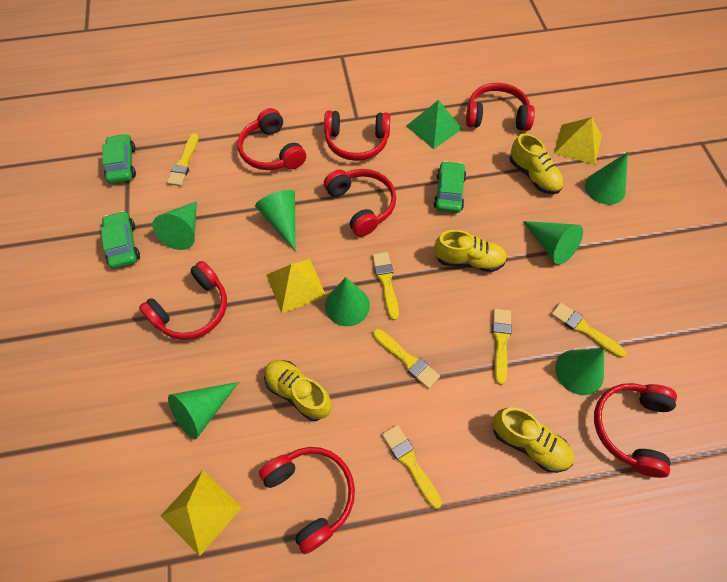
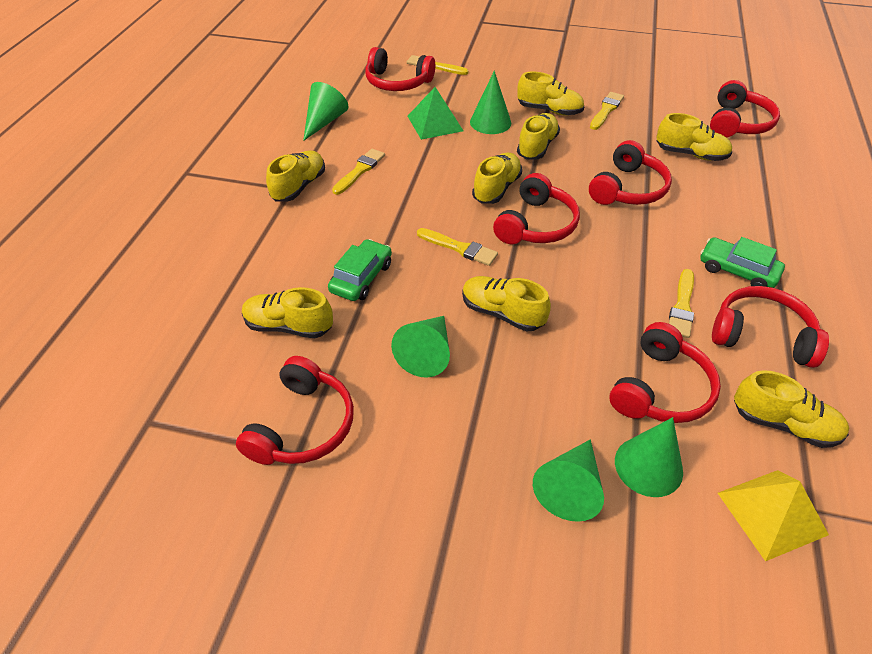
green car: [101,211,140,269] [102,134,136,184] [434,161,466,213] = 3 -> [328,239,392,301] [700,237,785,288] = 2
green cone: [152,201,197,250] [168,382,239,439] [255,190,295,250] [325,277,370,326] [523,221,583,265] [555,349,604,395] [585,152,628,205] = 7 -> [303,82,349,141] [391,316,450,378] [470,71,511,134] [533,439,604,522] [615,417,683,497] = 5
yellow brush: [167,133,199,186] [372,252,399,321] [373,329,440,389] [382,425,442,509] [492,309,512,385] [551,302,626,358] = 6 -> [332,149,385,195] [407,55,469,75] [417,228,498,266] [590,92,624,130] [669,269,694,338] = 5
yellow pyramid: [161,470,242,556] [267,259,327,314] [554,117,602,165] = 3 -> [718,470,829,561] = 1
yellow shoe: [264,360,331,421] [434,230,507,272] [492,407,574,473] [510,134,563,194] = 4 -> [242,287,333,338] [266,150,325,202] [462,276,551,331] [472,153,522,204] [517,72,584,115] [517,113,560,160] [656,113,732,161] [734,370,849,448] = 8

